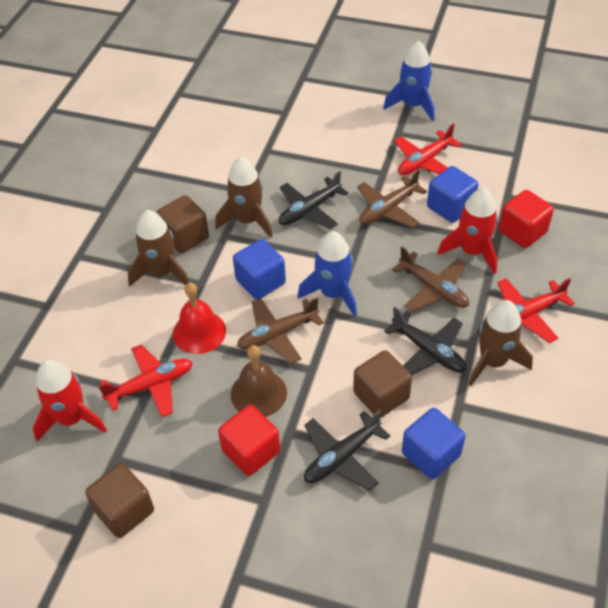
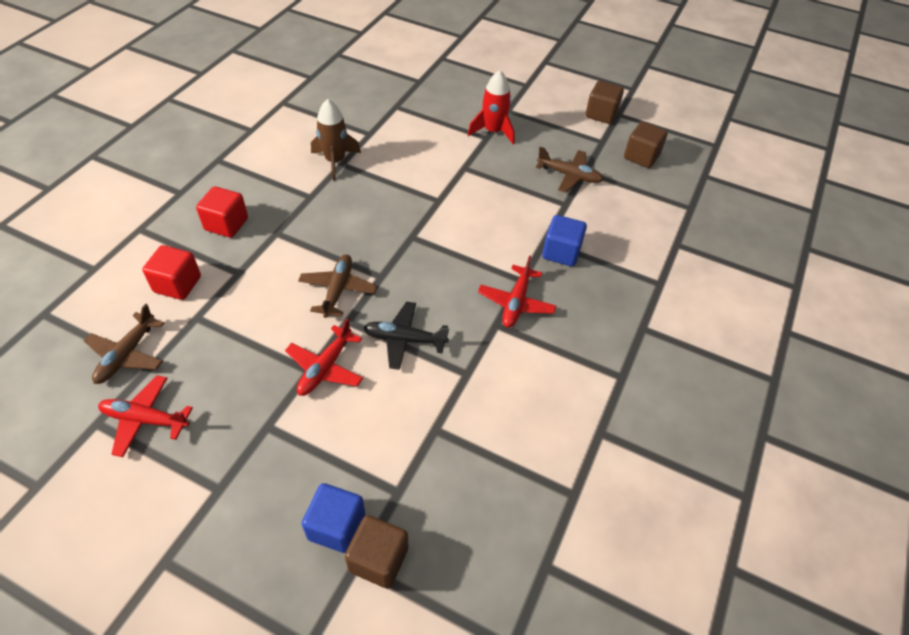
black plane: [279,171,348,229] [304,410,390,491] [384,307,466,375] = 3 -> [363,301,449,370] = 1
blue cube: [233,239,286,299] [402,408,465,479] [427,166,478,223] = 3 -> [302,483,365,553] [542,215,587,266] = 2
blue rocket: [297,231,357,317] [383,40,434,121] = 2 -> none = 0
brown bell: [231,345,287,417] = 1 -> none = 0
brown rocket: [128,210,189,286] [215,157,273,238] [468,300,533,386] = 3 -> [311,99,361,181] = 1
red bell: [173,283,226,354] = 1 -> none = 0
red rocket: [33,360,107,441] [438,188,498,274] = 2 -> [468,70,515,144] = 1

